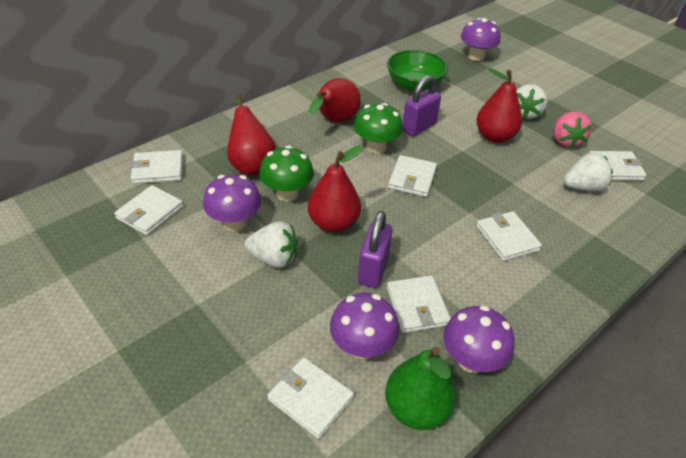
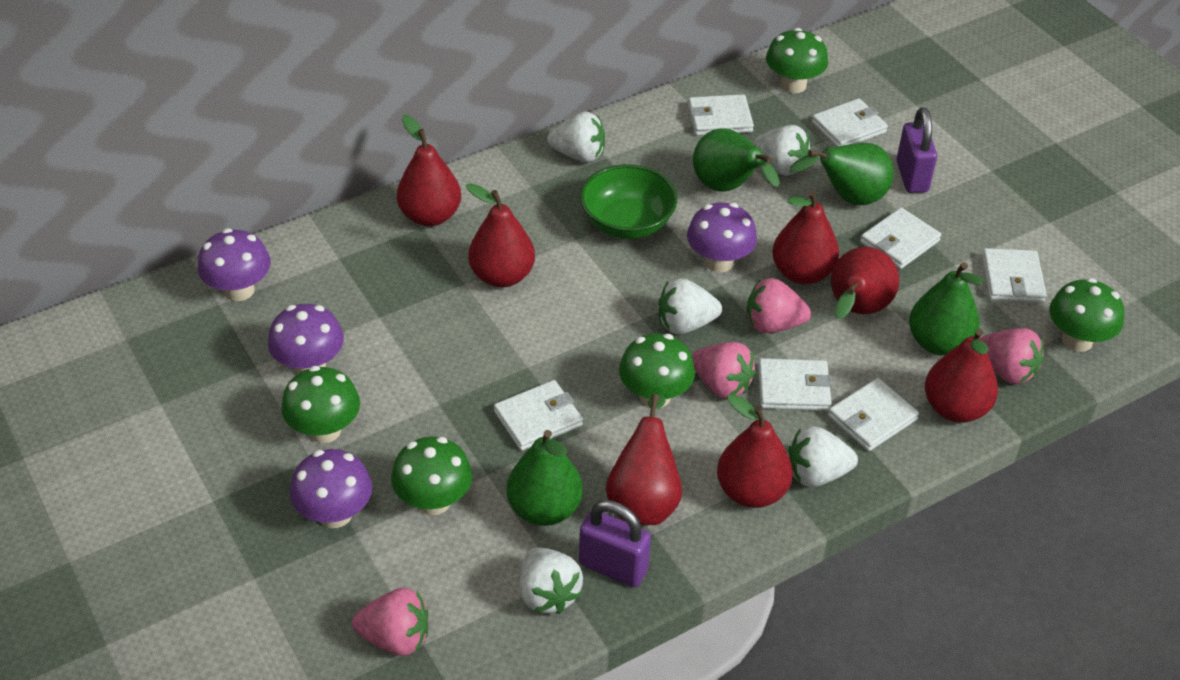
green mushroom: [259,146,314,202] [354,103,403,154] = 2 -> [281,366,360,443] [391,436,473,515] [619,333,695,407] [766,28,828,93] [1049,278,1124,352] = 5
green pear: [385,347,457,430] = 1 -> [507,430,583,526] [693,128,780,192] [789,143,894,205] [909,262,984,356] = 4
pink strawberry: [553,111,592,148] = 1 -> [352,588,429,656] [692,342,756,399] [747,278,811,333] [980,328,1044,384] = 4
red pear: [227,93,276,175] [308,145,364,232] [309,78,361,123] [476,68,522,143] = 4 -> [397,115,461,226] [466,183,535,288] [606,394,682,525] [717,394,793,508] [772,190,839,285] [831,247,899,319] [925,329,998,422] = 7
white strawberry: [245,221,298,268] [516,84,548,119] [563,153,613,191] = 3 -> [520,548,583,614] [547,112,605,162] [658,279,722,334] [753,125,810,176] [788,426,858,487] = 5

